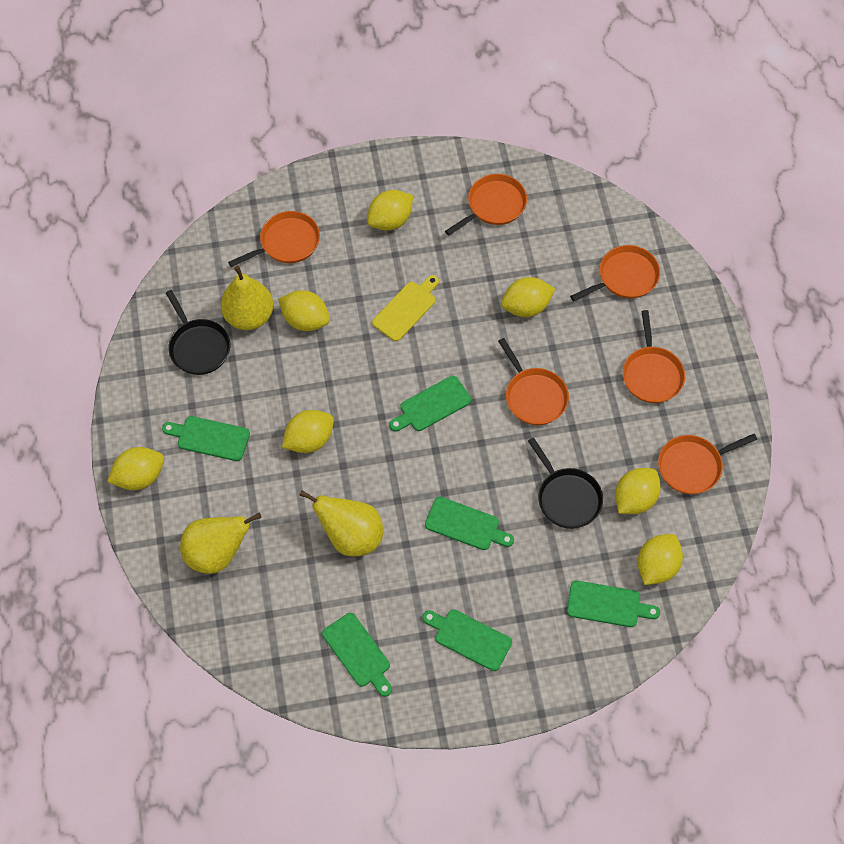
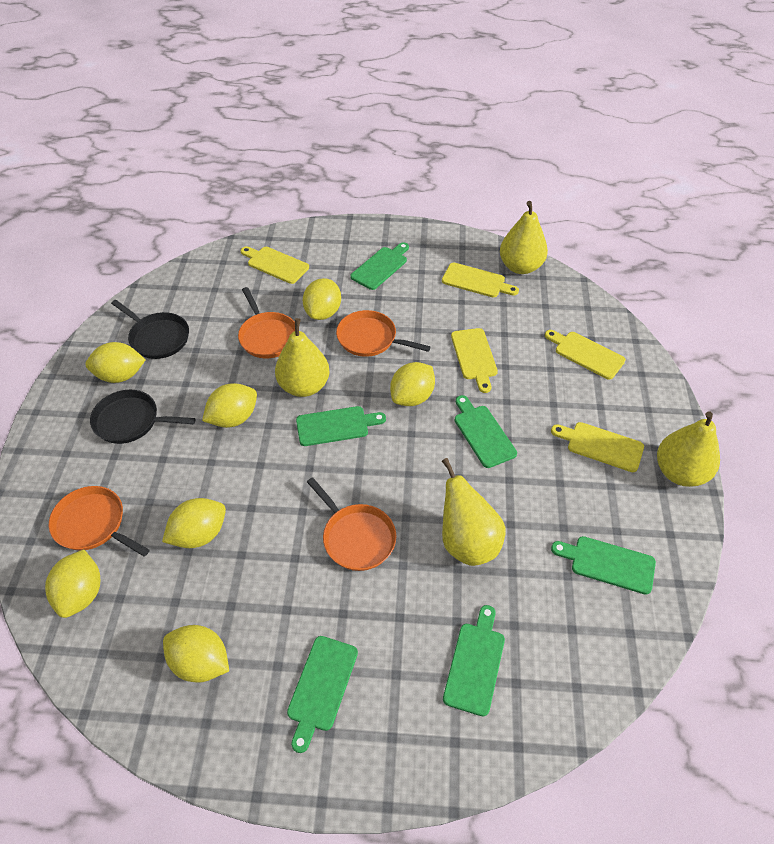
orange pan: [228,211,320,267] [445,174,527,235] [498,338,569,425] [570,245,660,301] [623,310,685,403] [658,434,757,494] = 6 -> [49,486,150,557] [238,287,295,358] [307,477,396,571] [336,310,431,357] = 4
yellow cutting board: [372,275,439,341] = 1 -> [241,246,309,284] [442,263,519,298] [451,328,498,393] [545,330,626,380] [551,422,644,472] = 5
yellow pear: [180,513,262,574] [221,266,273,330] [299,490,383,556] = 3 -> [275,318,330,397] [442,458,506,566] [500,201,548,274] [657,411,720,487] = 4

